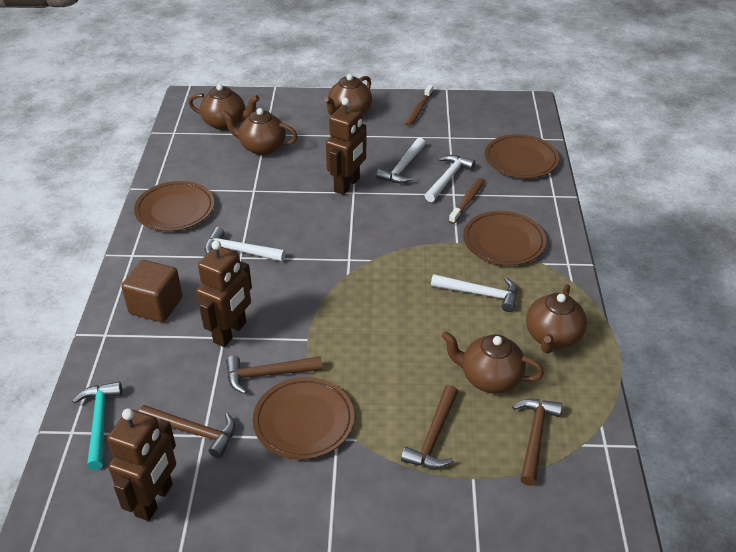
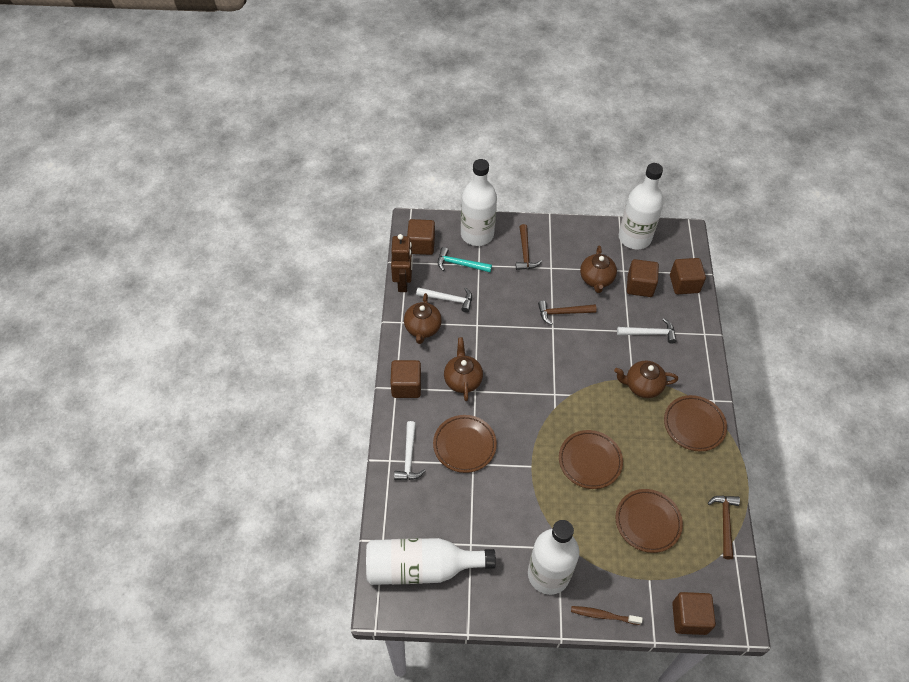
brown cube: [121,260,182,322] = 1 -> [391,360,421,398] [407,219,435,255] [627,259,659,297] [670,258,706,294] [672,592,716,635] = 5
brown hammer: [139,405,235,458] [226,356,322,394] [401,385,458,469] [512,399,562,486] = 4 -> [516,224,542,270] [538,301,597,325] [708,495,740,559] = 3
brown robot: [107,408,176,521] [196,240,252,347] [326,98,366,195] = 3 -> [391,234,413,292] = 1
brown teapot: [188,84,259,130] [221,108,297,155] [324,74,372,115] [442,331,544,393] [526,284,587,354] = 5 -> [404,293,442,344] [444,337,483,401] [580,246,617,293] [614,361,678,398] = 4
brown toothbrush: [405,85,433,126] [449,178,485,224] = 2 -> [571,606,643,625] = 1
white bottle: none = 0 -> [366,538,496,585] [461,159,497,246] [528,520,579,595] [619,163,664,249] = 4
white hammer: [205,227,286,262] [376,137,426,183] [425,155,475,202] [431,274,517,312] = 4 -> [394,421,425,480] [416,287,472,313] [617,318,677,344] = 3

